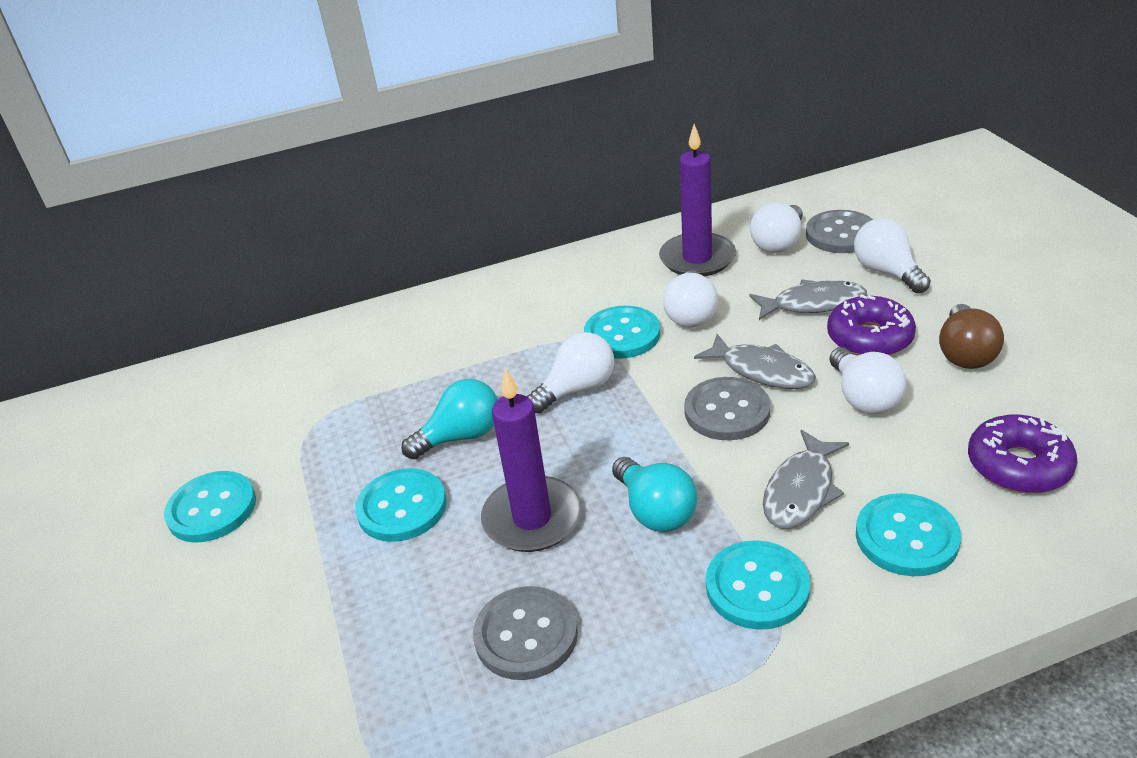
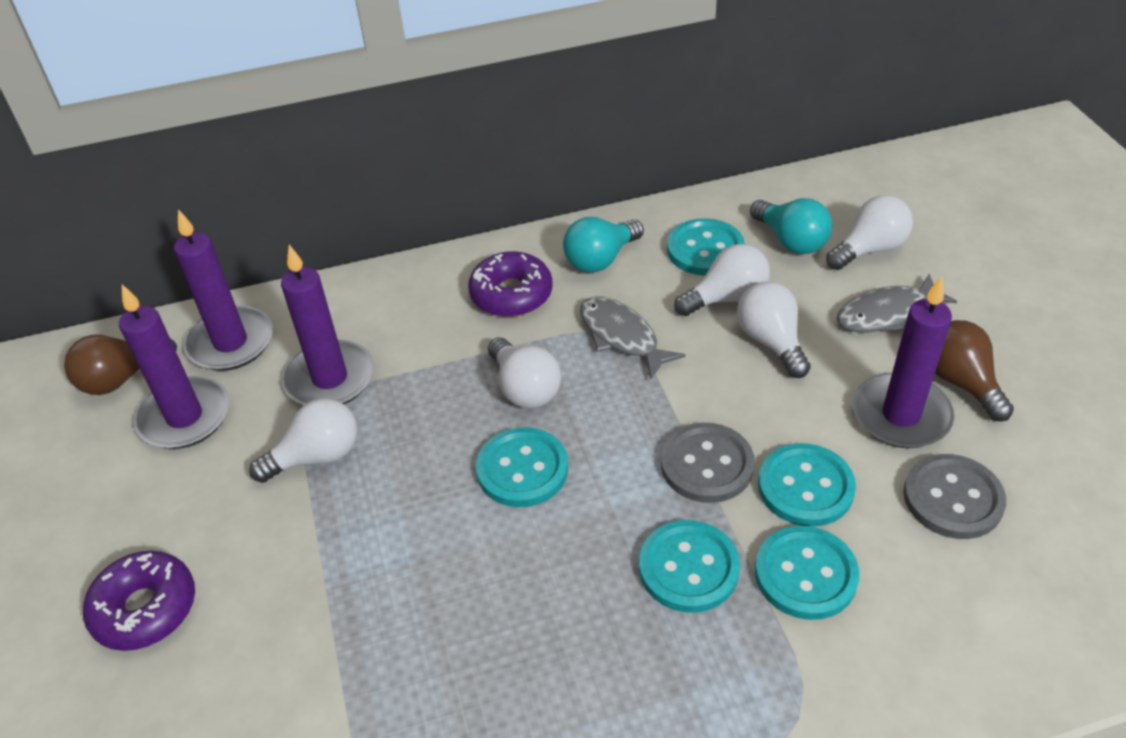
brown light bulb: [939,304,1004,369] = 1 -> [64,335,177,395] [935,320,1014,421] = 2
grey button: [473,586,578,680] [684,377,770,440] [806,210,873,253] = 3 -> [661,423,755,503] [903,454,1006,539] = 2
grey fish: [694,334,816,389] [749,280,867,320] [763,430,849,529] = 3 -> [580,297,686,379] [837,274,957,332] = 2
purple candle: [481,368,582,552] [659,124,736,276] = 2 -> [119,285,230,449] [174,209,273,371] [281,245,375,405] [853,276,954,448] = 4

